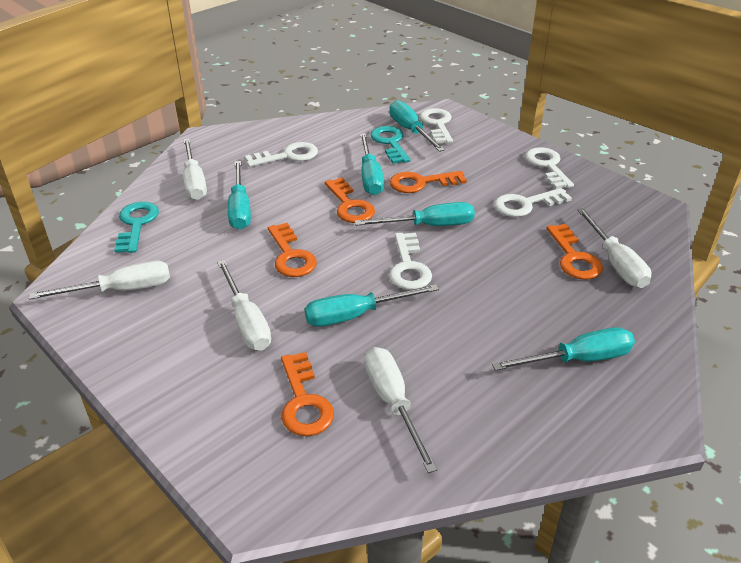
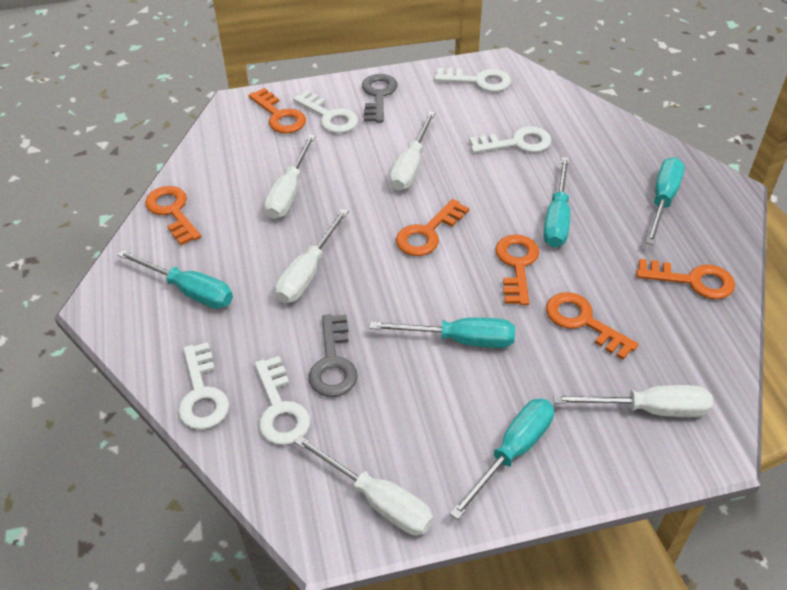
grey key: none = 0 -> [308,314,358,397] [362,74,398,122] = 2
orange key: [268,223,317,277] [281,352,334,436] [325,177,375,223] [389,171,467,193] [546,224,603,280] = 5 -> [145,186,201,245] [248,88,306,133] [396,199,469,256] [495,234,539,305] [546,292,638,360] [636,259,735,299] = 6
turquoise key: [114,202,159,253] [371,126,410,164] = 2 -> none = 0
turquoise screwdriver: [228,161,251,230] [305,284,439,327] [355,202,475,226] [360,133,384,195] [389,100,445,152] [492,327,635,371] = 6 -> [117,250,233,309] [369,317,515,348] [450,399,554,520] [543,157,570,247] [646,157,685,245] = 5

